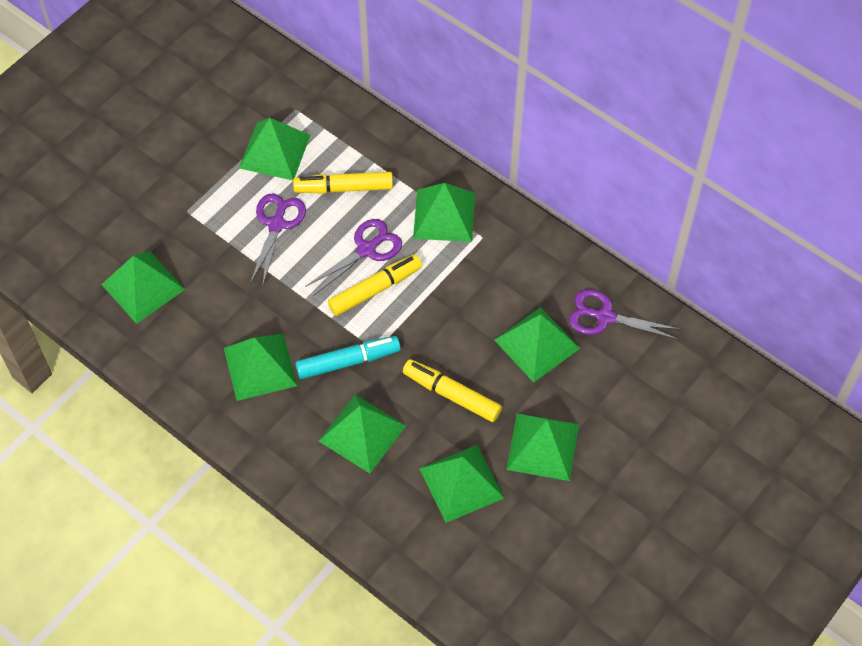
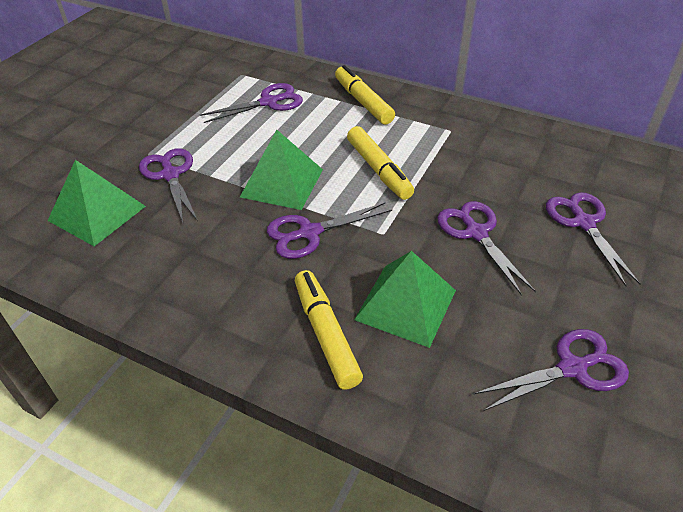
green pyramid: [101,251,185,324] [224,334,297,401] [239,118,310,180] [319,394,406,473] [413,183,475,242] [419,445,504,523] [495,307,580,382] [506,413,579,481] = 8 -> [48,160,146,246] [240,130,323,210] [354,251,456,348] = 3
purple scissors: [250,194,306,287] [305,219,402,296] [569,289,682,340] = 3 -> [139,148,198,222] [200,83,303,123] [267,202,392,259] [437,201,536,296] [474,329,629,411] [546,192,640,286] = 6
turquoise marker: [295,336,401,379] = 1 -> none = 0

